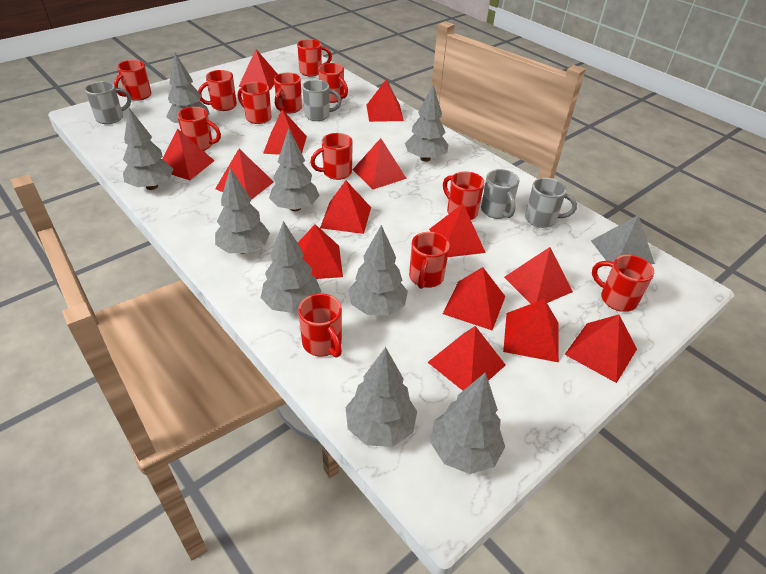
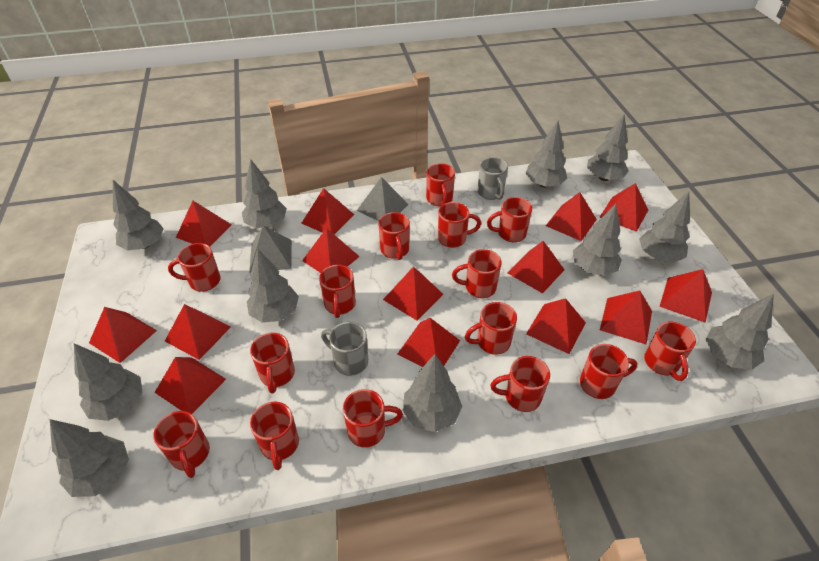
grey mug: [85,81,131,124] [302,80,342,121] [481,169,520,219] [525,178,577,228] = 4 -> [321,322,368,376] [477,157,508,200] = 2
grey pyramid: [591,215,655,268] = 1 -> [249,225,292,273] [357,177,409,221] = 2
grey tree: [123,107,173,190] [166,53,210,123] [215,168,270,254] [261,221,321,313] [269,128,320,211] [346,347,417,447] [348,225,408,315] [405,84,448,162] [430,372,505,474] = 9 -> [50,419,129,497] [74,343,143,421] [113,180,164,251] [242,159,287,228] [247,248,299,323] [403,354,462,432] [525,121,567,188] [573,204,622,276] [587,114,629,181] [639,191,690,263] [705,294,774,370] = 11
red mug: [114,60,151,101] [177,107,221,151] [198,70,237,111] [238,82,272,124] [274,73,302,114] [297,39,332,77] [298,293,342,358] [310,133,353,180] [318,63,348,103] [409,232,450,289] [443,171,484,220] [592,255,654,312] = 12 -> [153,411,210,478] [168,243,221,292] [250,333,295,394] [250,402,299,470] [319,265,356,318] [343,389,403,448] [378,212,410,260] [426,163,455,206] [438,202,481,248] [452,249,501,298] [465,302,517,355] [487,197,532,242] [490,356,550,412] [580,344,637,399] [644,322,696,381] = 15

